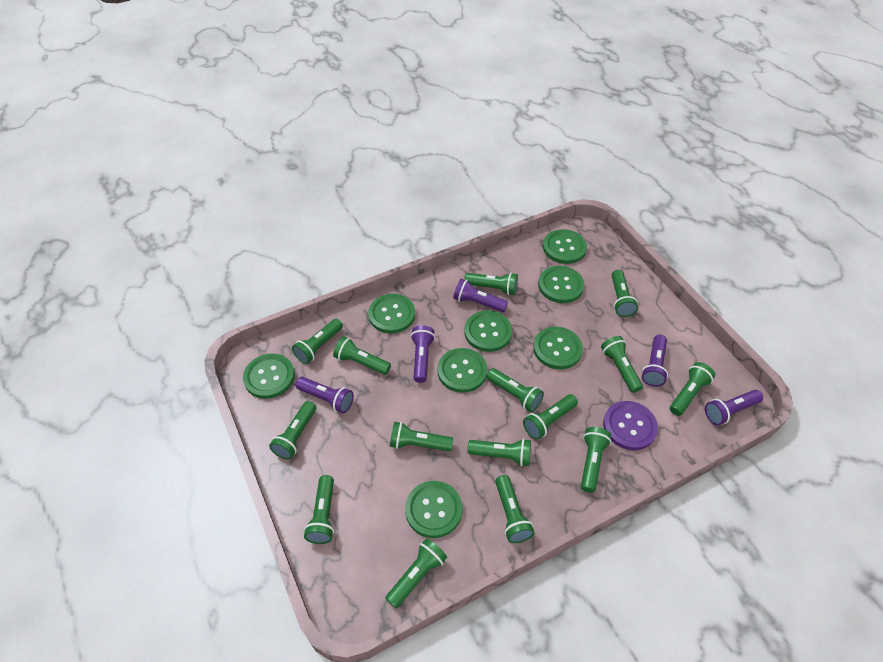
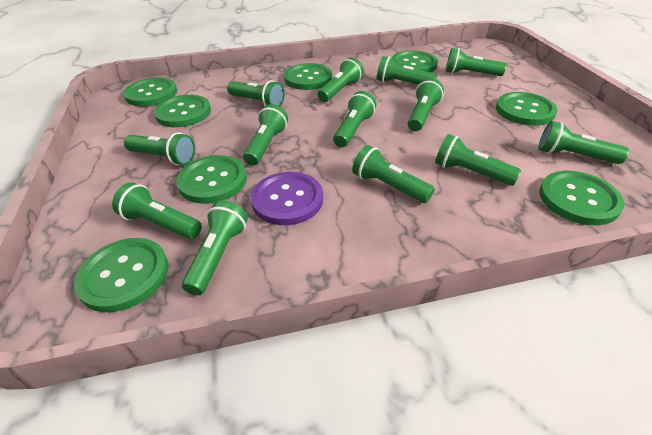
green flashlight: [269,401,316,460] [292,319,343,364] [304,475,334,544] [333,336,391,375] [385,538,447,608] [390,422,453,451] [464,272,518,295] [467,439,531,467] [487,368,544,412] [495,475,534,543] [523,394,578,440] [581,427,611,493] [601,336,643,393] [612,270,638,317] [670,362,715,416] = 15 -> [112,183,202,239] [124,132,195,165] [182,200,248,295] [227,80,285,106] [243,104,288,166] [318,57,364,102] [333,91,376,147] [352,145,435,203] [377,56,437,85] [408,78,444,131] [435,134,521,186] [446,48,507,76] [539,121,629,164] = 13
purple flashlight: [295,377,354,413] [411,325,435,383] [453,279,508,312] [642,335,668,387] [705,390,763,426] = 5 -> none = 0

